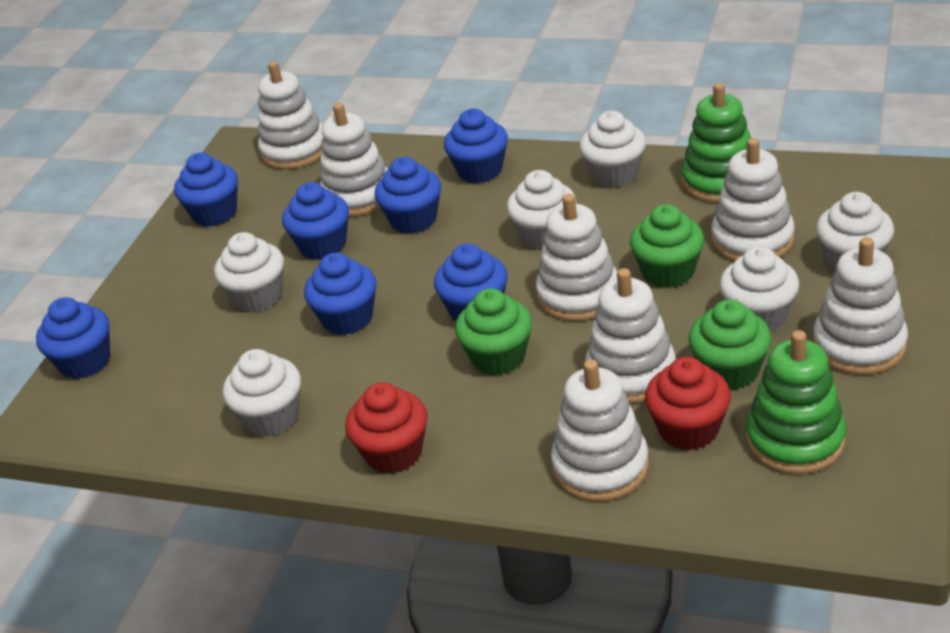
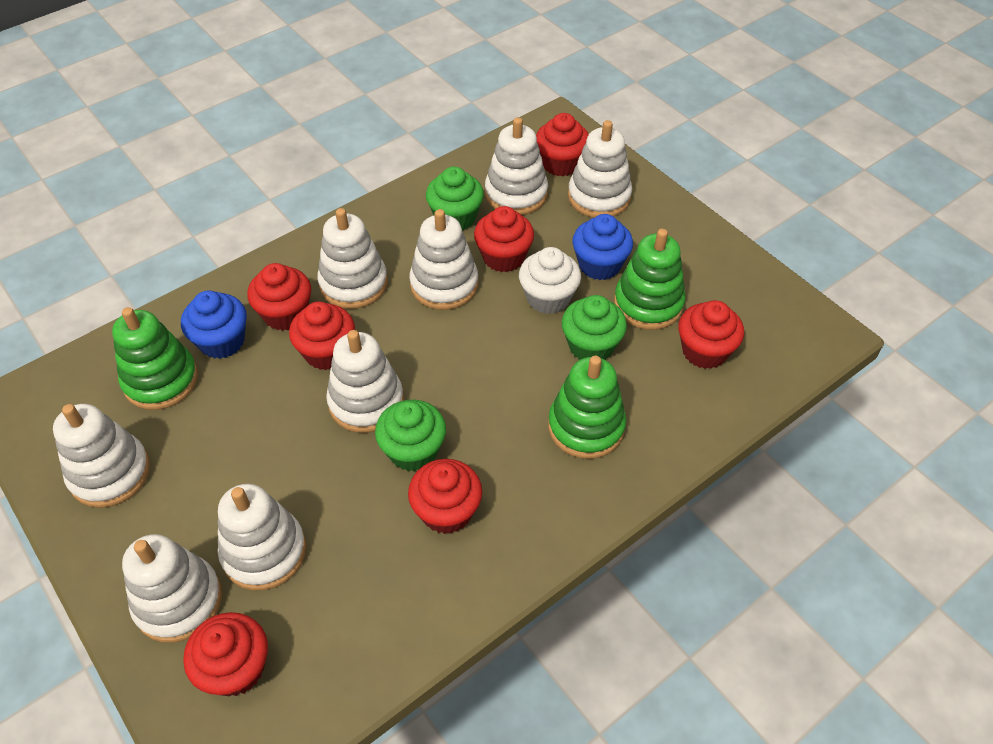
blue cupcake: [36,297,110,379] [174,153,238,227] [282,182,349,260] [304,253,376,335] [375,157,441,234] [434,243,508,321] [444,109,508,183] = 7 -> [181,290,247,359] [572,214,633,280] = 2
green stacking toy: [681,83,751,203] [746,330,846,474] = 2 -> [112,307,198,410] [548,356,626,459] [614,229,686,330] = 3
red cupcake: [345,383,428,474] [645,357,731,451] = 2 -> [183,612,268,697] [247,263,311,331] [289,302,355,370] [408,459,482,534] [474,206,534,272] [536,113,589,176] [678,300,744,369] = 7
white cupcake: [214,232,284,312] [223,349,301,436] [507,170,576,249] [579,111,646,187] [720,246,799,333] [816,192,894,272] = 6 -> [519,247,581,314] = 1
white stacking toy: [258,61,323,169] [320,103,388,216] [536,194,617,321] [551,359,649,501] [585,268,676,404] [711,138,795,262] [813,237,908,375] = 7 -> [53,404,150,508] [122,534,222,643] [218,484,306,590] [318,208,388,309] [326,330,404,433] [409,209,478,310] [485,117,548,215] [568,120,632,218] = 8

